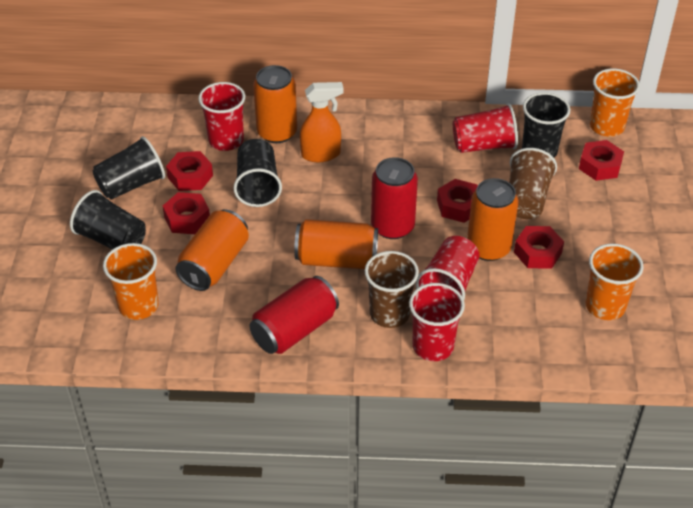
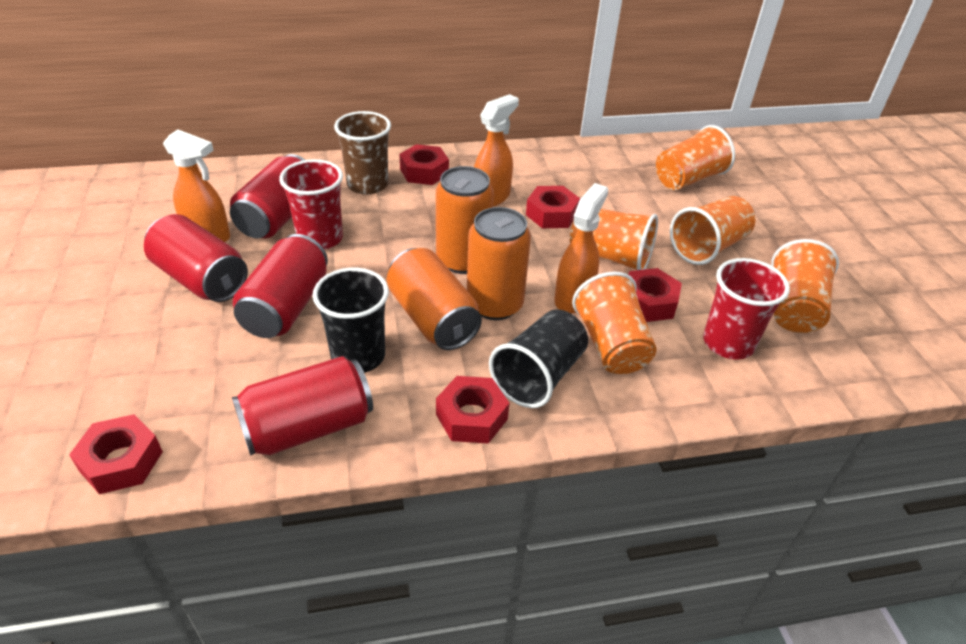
black cup: [70,190,146,249] [93,136,165,200] [233,139,282,207] [522,92,570,158] = 4 -> [313,267,389,373] [489,309,588,408] = 2
brown cup: [365,251,419,328] [509,148,557,219] = 2 -> [334,111,391,195] = 1
orange can: [175,210,249,291] [253,65,297,143] [294,219,378,269] [467,178,518,261] = 4 -> [387,248,482,350] [436,166,494,274] [467,207,531,320] = 3
orange cup: [103,243,159,320] [586,244,644,320] [590,68,640,137] = 3 -> [570,209,658,270] [572,272,656,374] [656,125,735,190] [670,196,755,265] [771,239,839,333] = 5
orange spray bottle: [300,82,344,162] = 1 -> [163,130,230,242] [474,94,519,207] [555,183,608,314] = 3
red can: [249,276,339,354] [371,157,418,239] = 2 -> [144,214,248,302] [230,154,305,238] [232,356,373,456] [233,234,328,338] = 4
red cup: [198,82,245,151] [409,283,465,361] [416,236,480,299] [453,104,518,153] = 4 -> [279,159,343,250] [703,258,790,360] = 2

